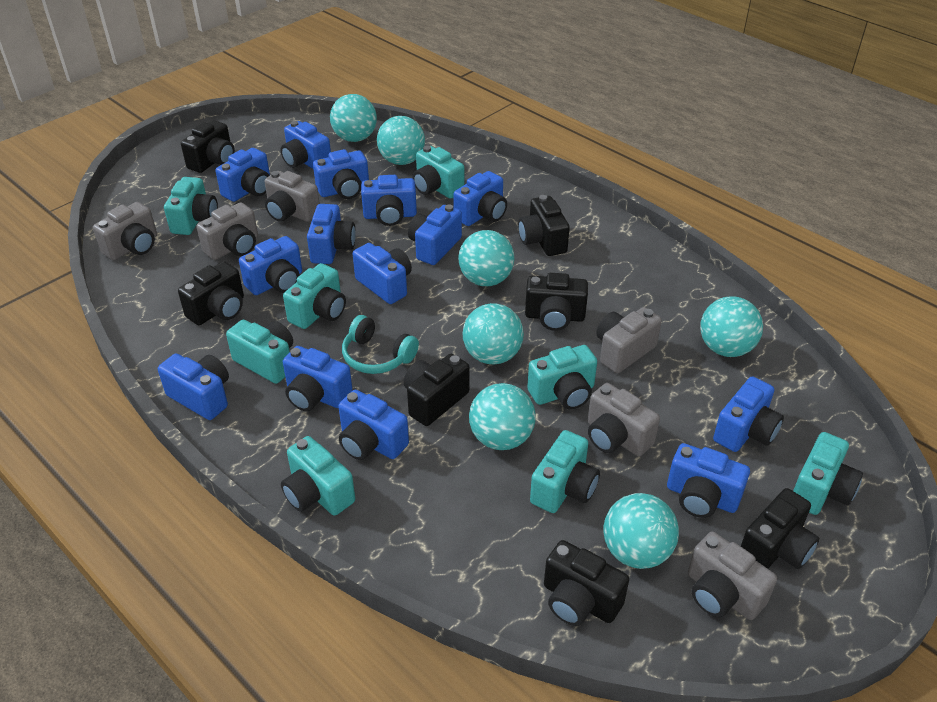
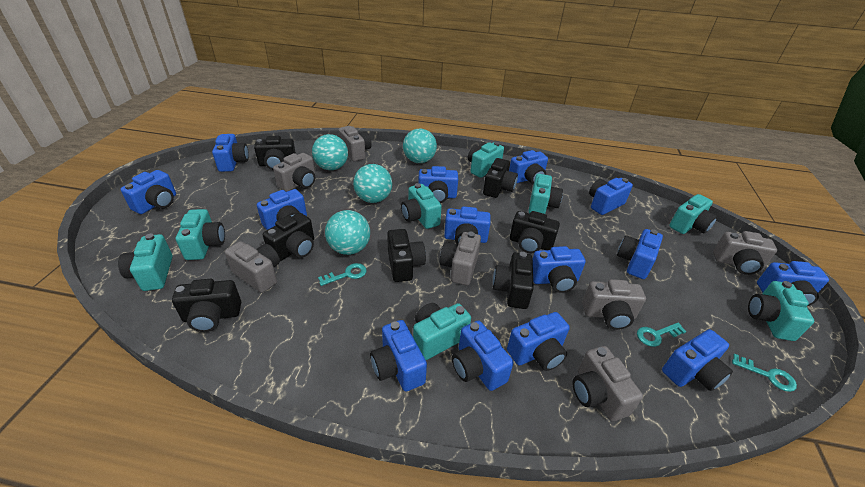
grey camera: [93,202,157,260] [196,203,258,260] [265,171,320,222] [588,383,660,456] [596,307,662,373] [688,532,777,620] = 6 -> [225,241,280,293] [273,153,315,192] [338,126,372,162] [440,232,481,285] [573,346,643,421] [582,279,646,330] [713,231,777,275] = 7
turquoise ball: [330,94,377,142] [377,116,425,165] [458,230,515,286] [462,303,524,364] [469,383,536,450] [603,493,679,569] [700,297,763,357] = 7 -> [312,134,348,170] [325,210,370,255] [353,164,392,203] [403,129,437,163] = 4
turquoise headphones: [342,315,419,374] = 1 -> none = 0
turquoise key: none = 0 -> [318,263,367,286] [637,323,687,347] [732,354,797,392] = 3

